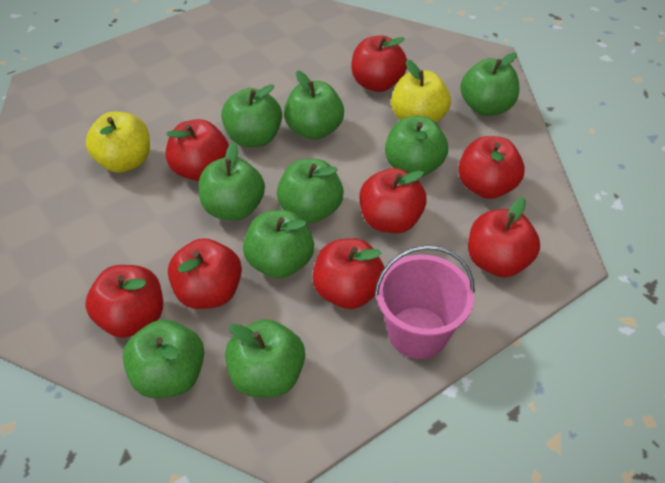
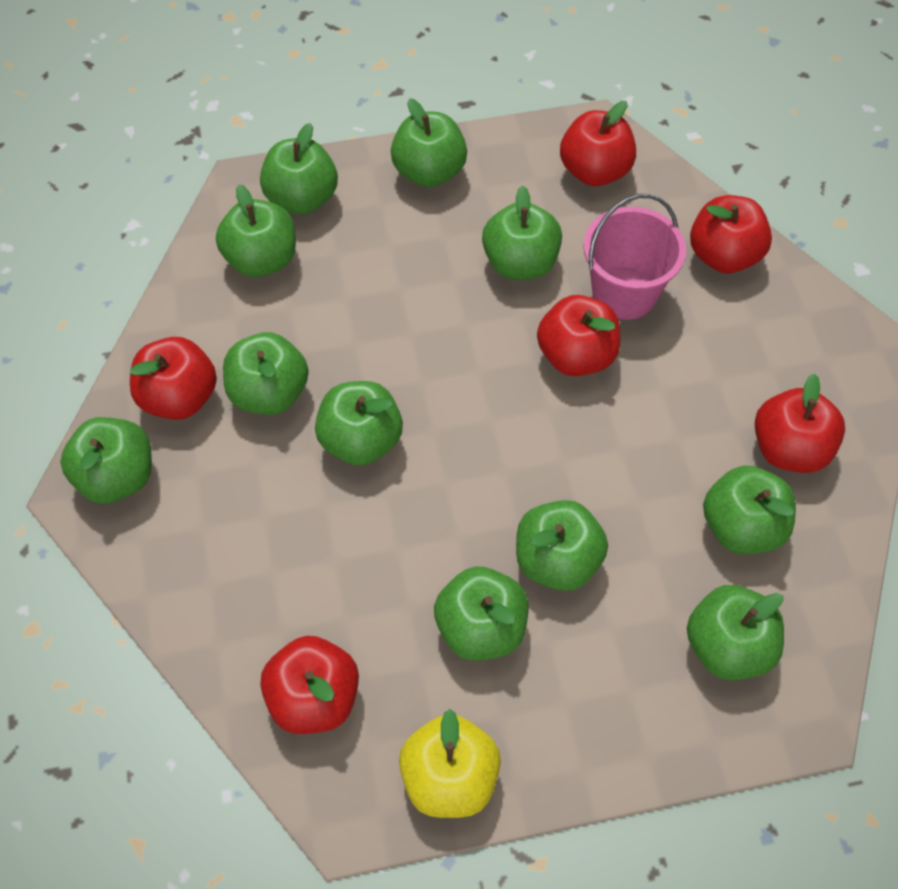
green apple: [123,320,205,398] [199,143,265,220] [221,84,282,147] [225,319,305,397] [243,210,314,279] [277,159,344,223] [284,71,344,140] [385,116,448,177] [460,53,519,116] = 9 -> [60,417,152,504] [216,184,296,277] [223,332,309,415] [260,123,338,214] [315,381,403,466] [391,98,467,187] [434,566,529,661] [482,185,562,280] [516,500,608,591] [687,585,784,680] [703,466,796,554] = 11
red apple: [85,265,163,338] [166,119,229,181] [168,238,242,309] [313,238,385,309] [351,35,407,92] [360,168,427,233] [458,136,525,199] [468,197,540,277] = 8 -> [130,337,217,420] [260,636,359,734] [537,295,620,376] [560,101,636,186] [690,195,772,273] [755,374,845,473] = 6
yellow apple: [85,112,150,173] [391,60,451,123] = 2 -> [399,709,501,818] = 1

